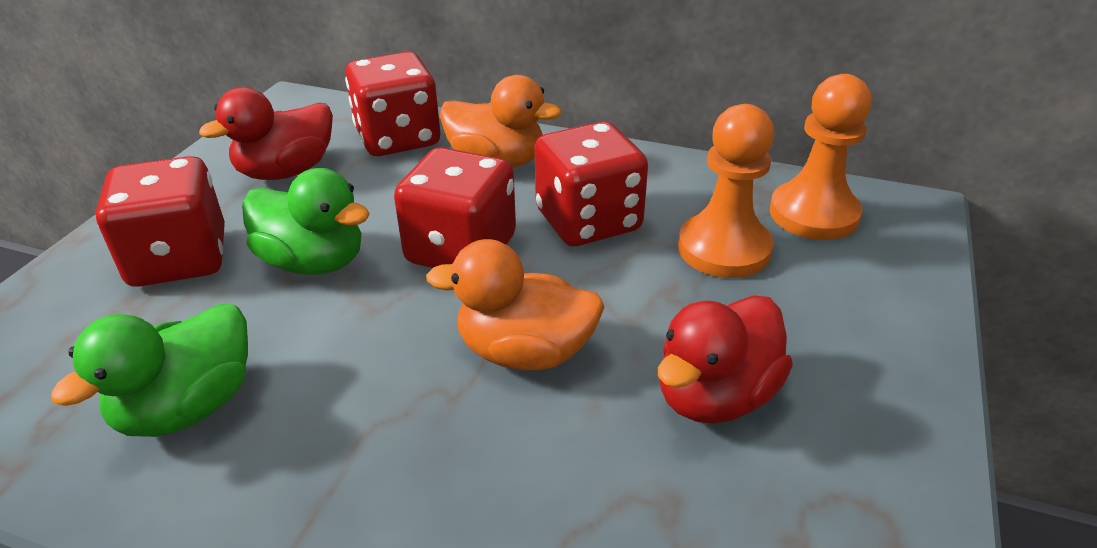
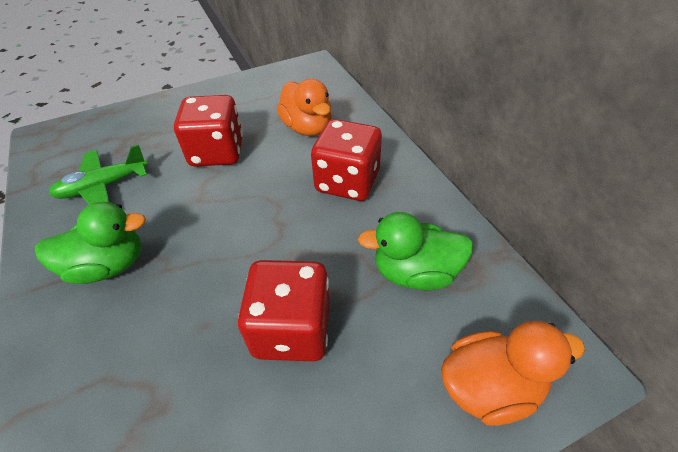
green plane: none = 0 -> [49,144,148,205] = 1
orange pawn: [678,104,774,278] [770,74,871,240] = 2 -> none = 0
red dice: [96,156,225,287] [345,52,440,156] [394,147,516,268] [534,122,648,246] = 4 -> [174,95,243,166] [238,260,330,362] [311,119,382,201] = 3
red duck: [199,87,333,180] [658,295,793,424] = 2 -> none = 0

